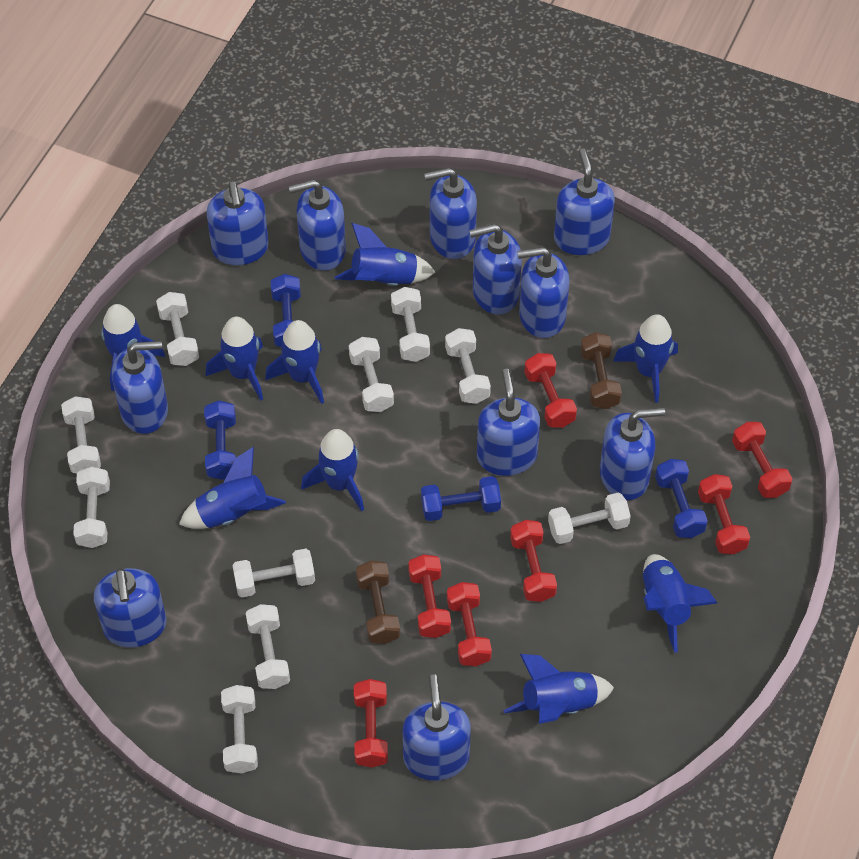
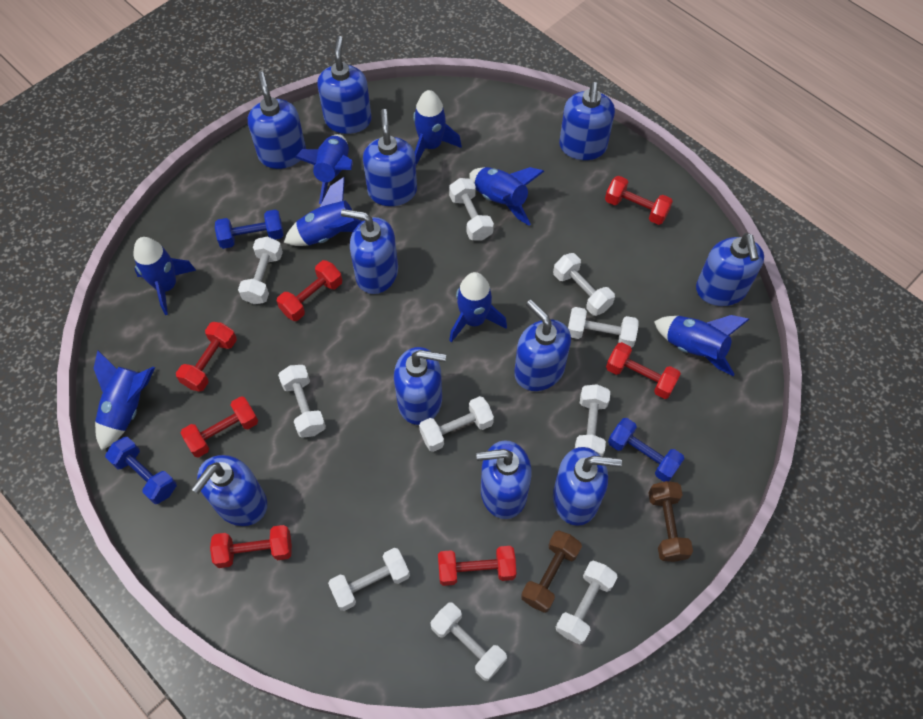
blue dumbbell: [204,401,236,480] [271,274,301,347] [421,476,501,521] [655,459,708,538] = 4 -> [105,437,177,504] [215,209,283,249] [608,418,685,482] = 3
blue rocket: [101,304,165,391] [179,447,286,529] [206,317,263,401] [265,320,324,404] [301,429,364,511] [335,223,435,286] [503,654,614,724] [613,314,678,403] [643,554,717,653] = 9 -> [94,350,155,451] [133,237,196,315] [284,177,362,246] [295,134,353,204] [413,90,462,165] [449,272,507,342] [469,167,544,226] [654,315,749,376] = 8

